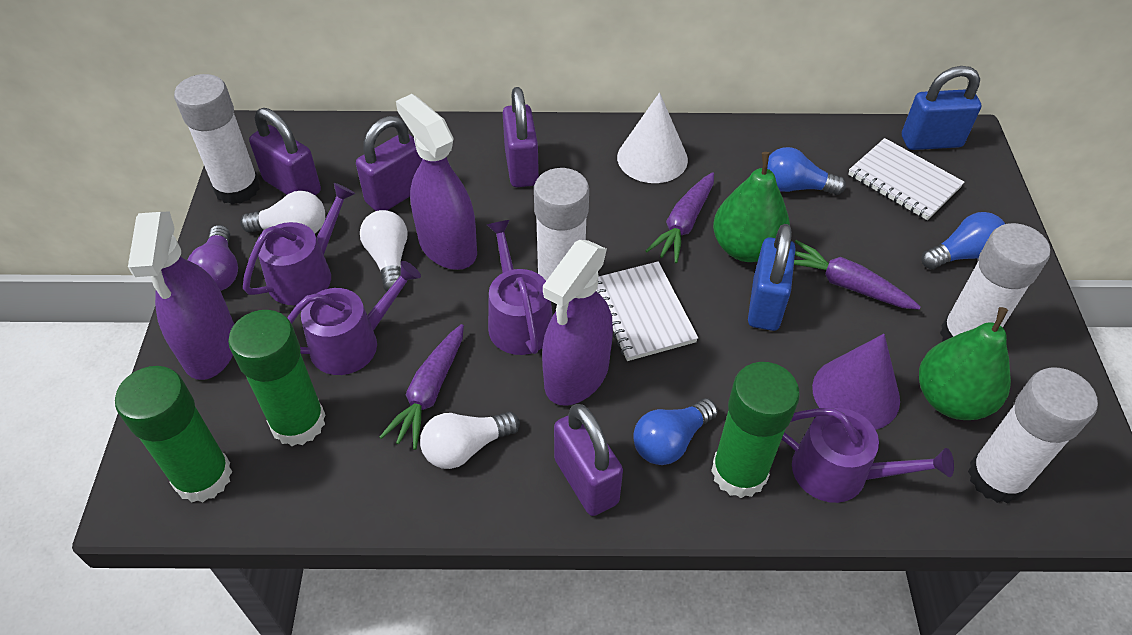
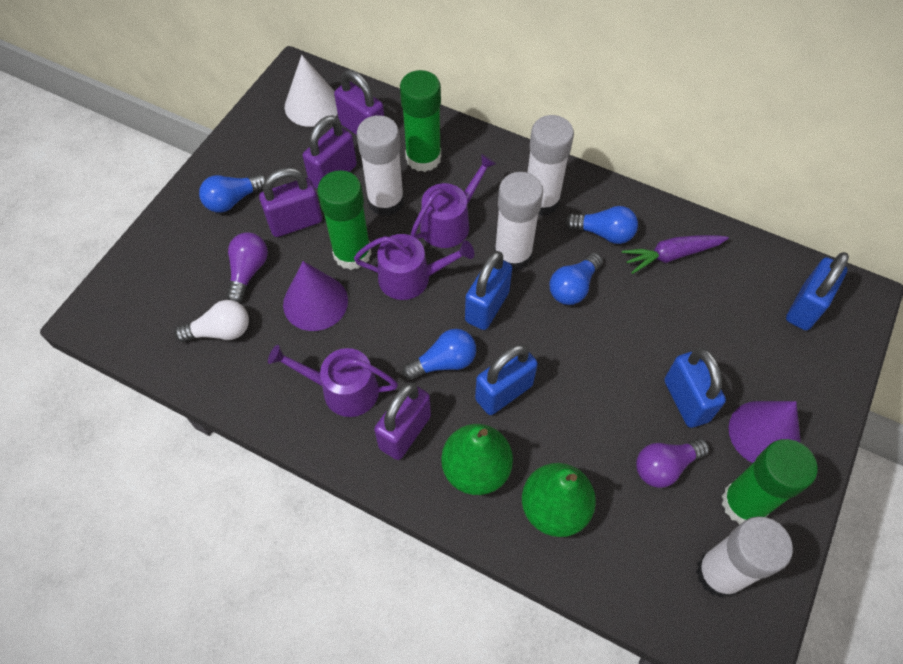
blue light bulb: [633,398,718,465] [767,147,846,195] [921,212,1005,269] = 3 -> [199,174,266,213] [402,329,476,380] [550,253,603,305] [565,206,638,244] = 4
blue padlock: [748,224,795,331] [902,66,981,150] = 2 -> [465,251,512,330] [475,344,538,415] [664,348,726,428] [786,252,849,330] = 4
purple carrot: [380,324,464,450] [645,172,714,263] [794,240,921,310] = 3 -> [622,235,729,274] = 1
purple cone: [812,334,900,430] = 1 -> [283,261,348,331] [729,401,800,463] = 2
purple light bulb: [188,225,238,291] = 1 -> [226,233,268,303] [636,438,709,488] = 2
purple spray bottle: [128,211,234,380] [396,94,477,270] [542,240,613,406] = 3 -> none = 0
purple watering can: [243,183,355,305] [287,261,421,375] [487,220,553,355] [782,408,954,503] = 4 -> [268,345,398,417] [354,234,474,300] [411,154,496,248] = 3
white light bulb: [240,191,325,234] [360,210,408,291] [420,412,520,469] = 3 -> [174,300,249,342] = 1
white notebook: [596,261,698,361] [848,138,964,220] = 2 -> none = 0

